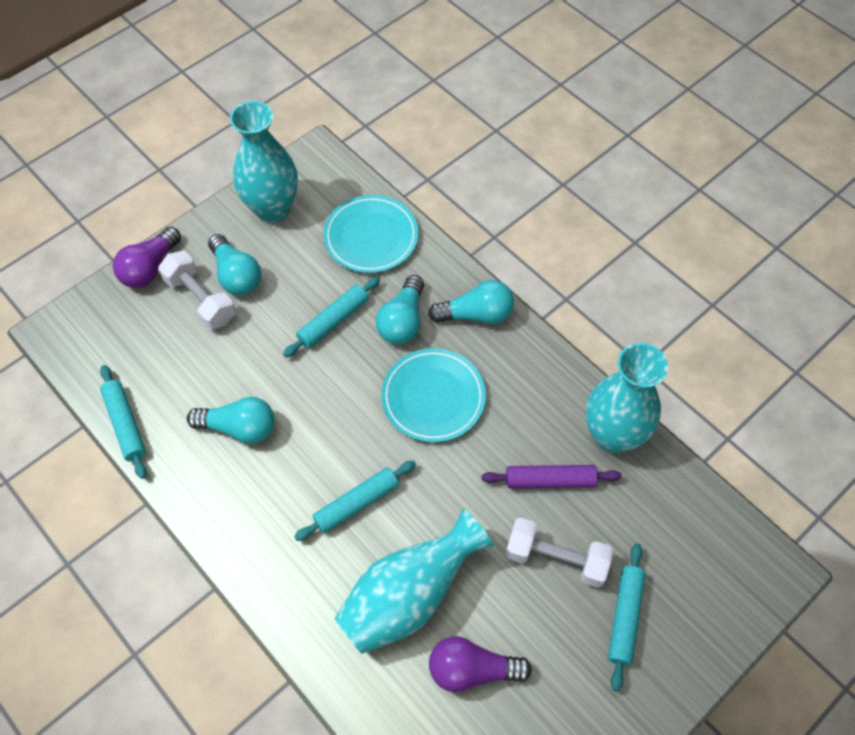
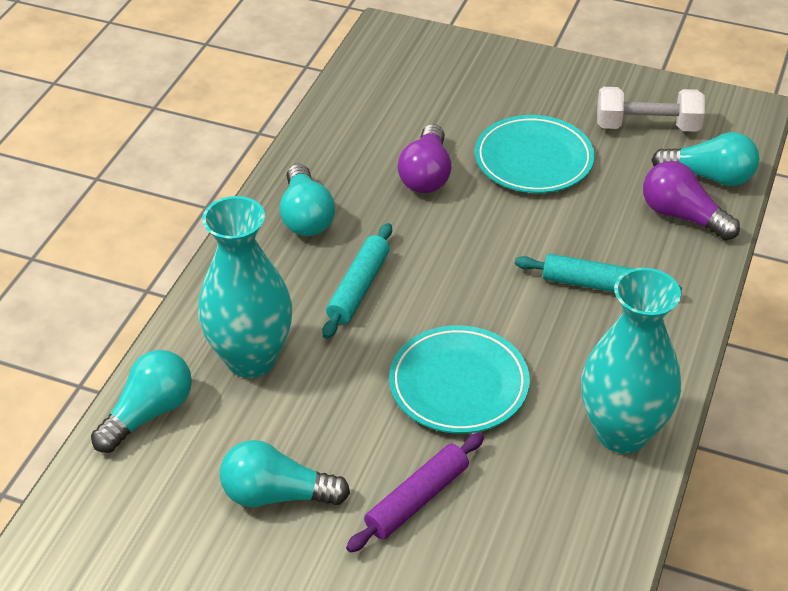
turquoise rolling pin: [100,365,147,479] [283,276,380,357] [294,460,416,541] [608,543,646,691] = 4 -> [322,223,392,339] [515,254,682,292] = 2
turquoise vase: [230,101,298,223] [335,509,494,654] [586,343,668,453] = 3 -> [198,196,292,378] [581,268,681,454] = 2
white dumbbell: [158,251,236,330] [505,517,613,588] = 2 -> [597,87,705,132] = 1

